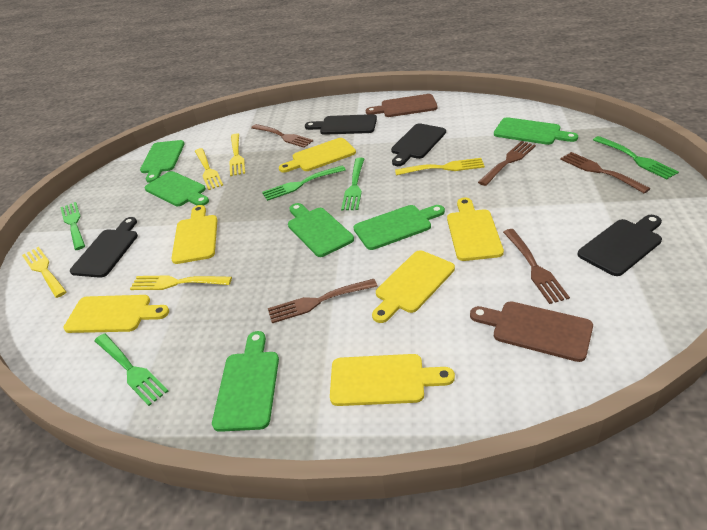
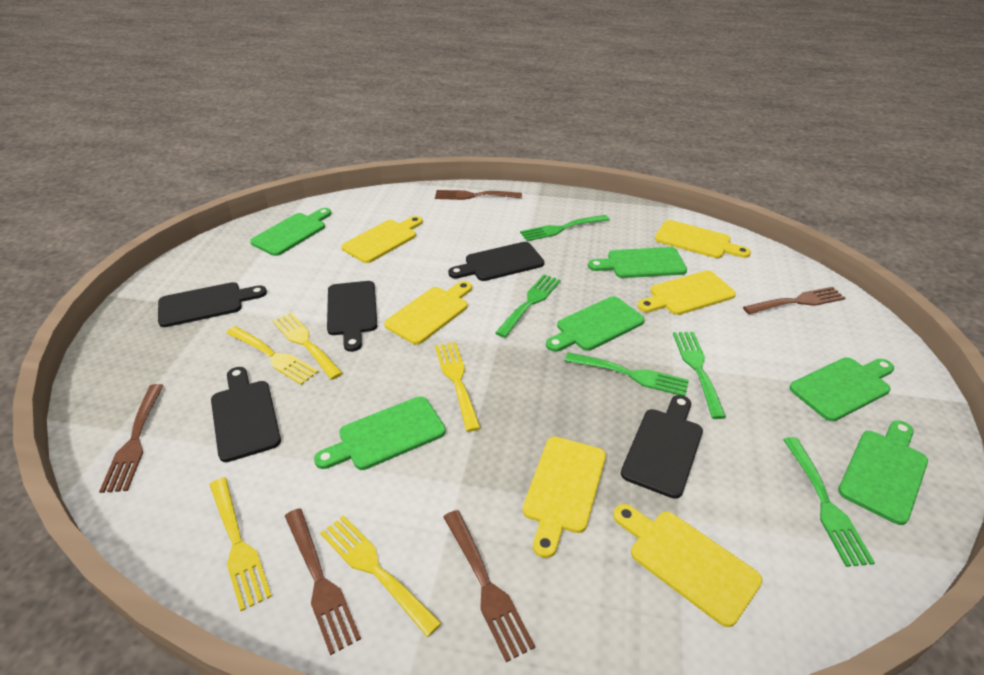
black cutting board: [70,217,138,278] [305,114,377,135] [391,123,446,166] [578,215,662,276] = 4 -> [158,282,267,327] [211,367,281,462] [327,281,377,352] [448,242,544,281] [621,395,703,499] = 5
brown cutting board: [366,94,437,117] [470,301,593,362] = 2 -> none = 0

